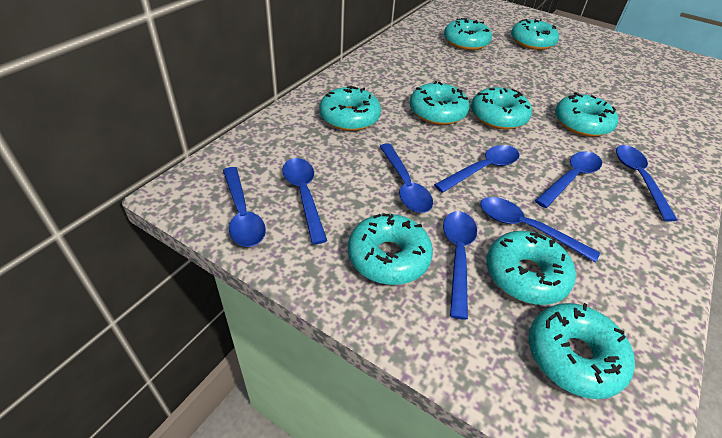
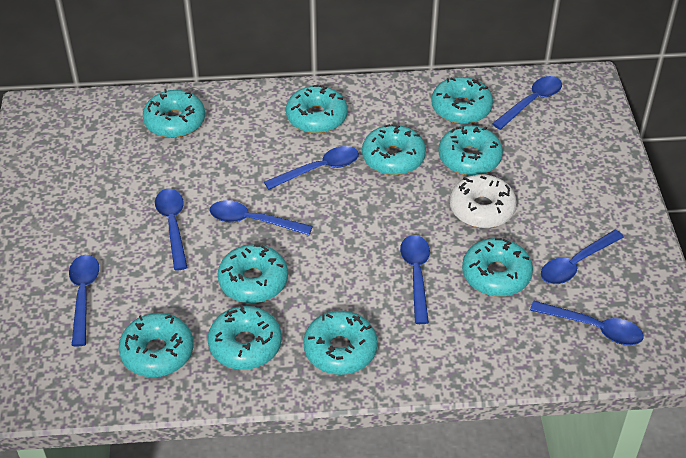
turquoise donut: [319,86,381,131] [348,214,433,285] [410,81,470,125] [444,18,492,50] [471,87,532,130] [486,231,576,305] [511,19,559,50] [529,303,635,399] [555,92,618,137] = 9 -> [119,313,193,377] [143,89,205,138] [208,304,282,370] [217,244,288,303] [286,85,348,134] [303,311,378,375] [362,124,426,175] [431,77,493,124] [439,125,503,176] [462,238,533,297] = 10
white donut: none = 0 -> [450,175,517,228] = 1

